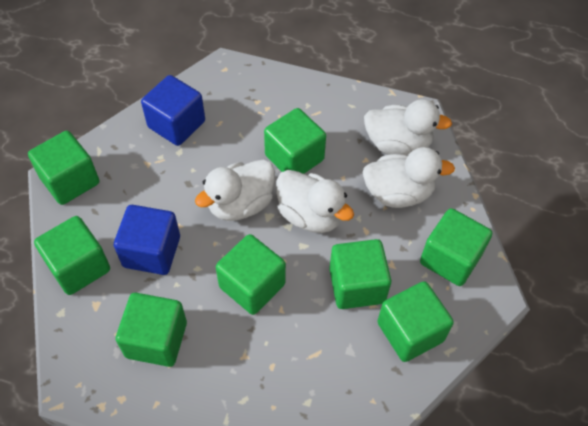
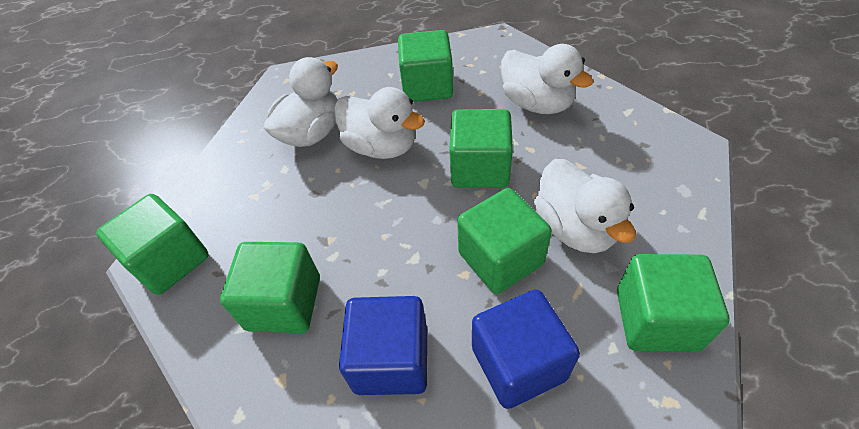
green cube: [28,131,99,205] [34,216,110,295] [116,293,187,367] [216,234,286,315] [264,108,326,174] [329,239,391,309] [377,281,454,362] [420,208,492,286] = 8 -> [96,194,209,295] [220,242,320,333] [398,30,453,102] [449,109,513,188] [457,188,552,294] [617,254,730,352] = 6

